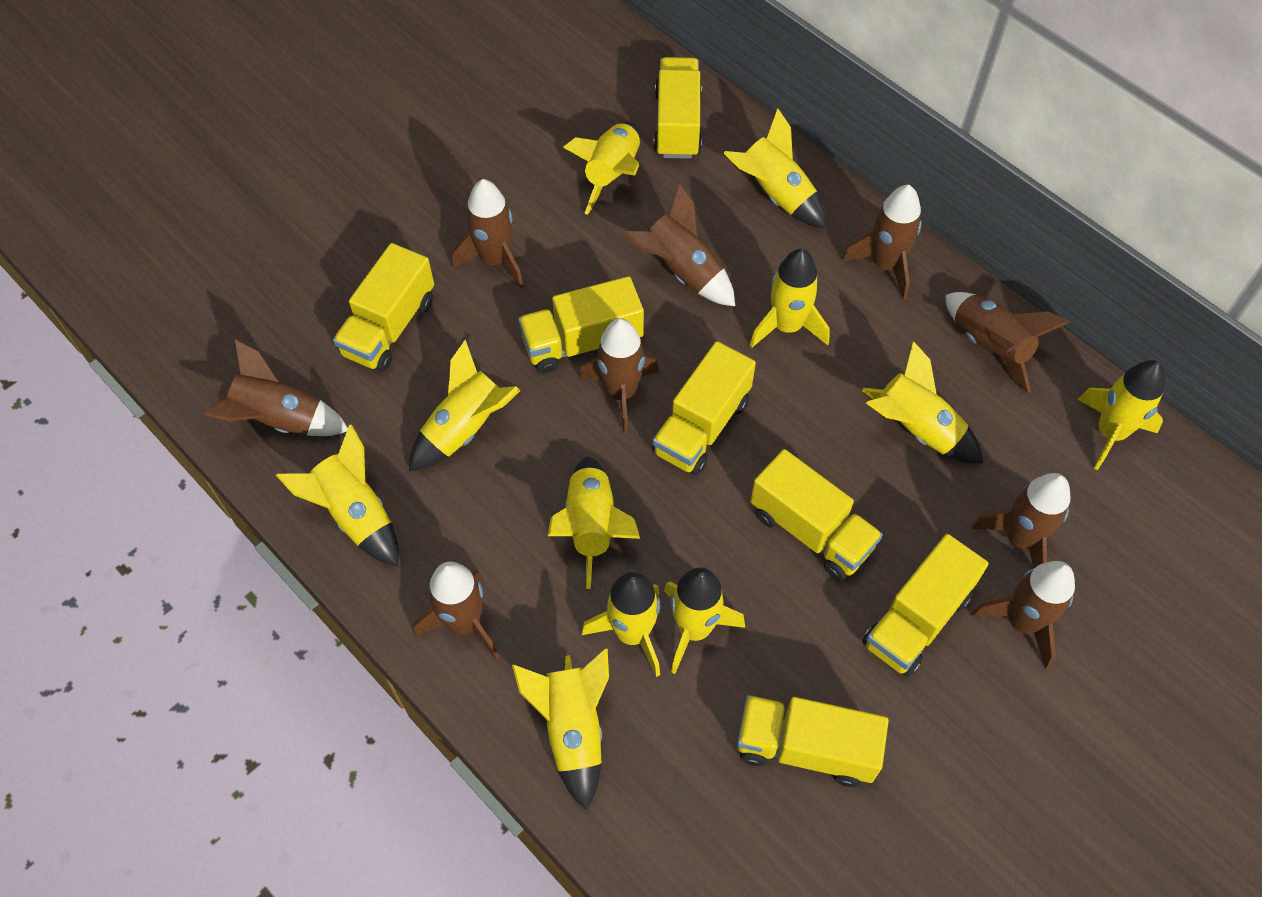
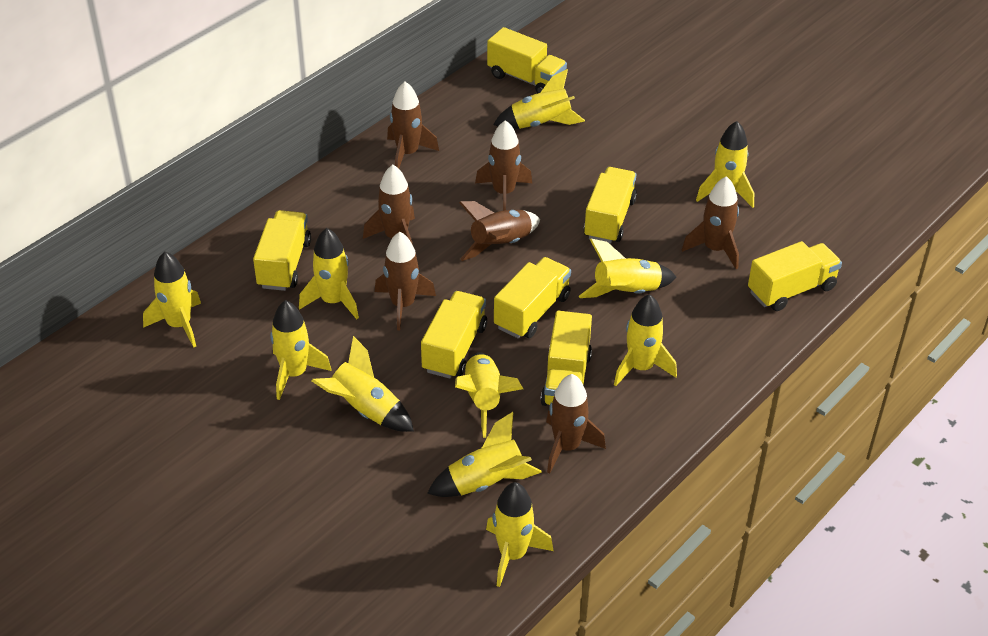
brown rocket: [203,339,348,436] [414,562,500,660] [452,179,524,288] [579,318,660,433] [624,184,735,306] [842,185,921,299] [945,292,1070,393] [971,473,1071,568] [971,561,1075,669] = 9 -> [363,165,415,245] [375,232,436,330] [387,82,439,168] [459,201,540,261] [475,120,532,211] [546,374,606,473] [682,176,739,269] = 7

